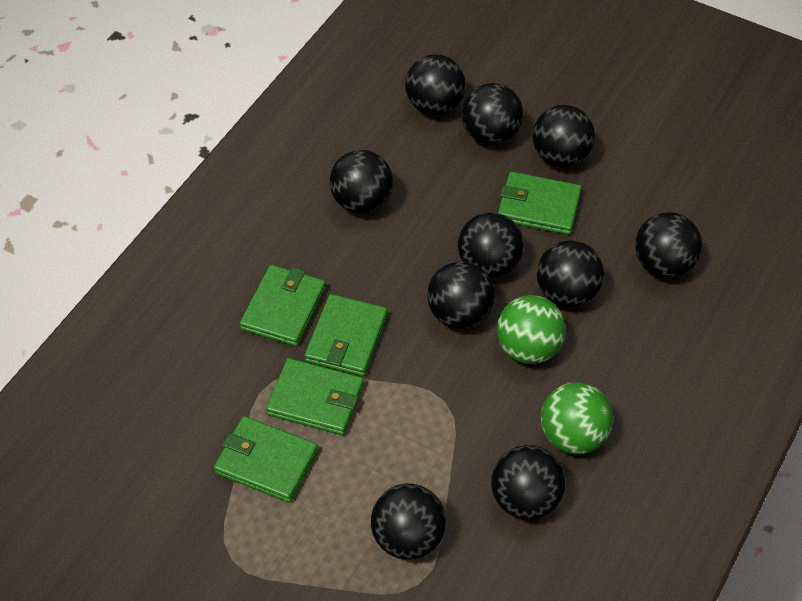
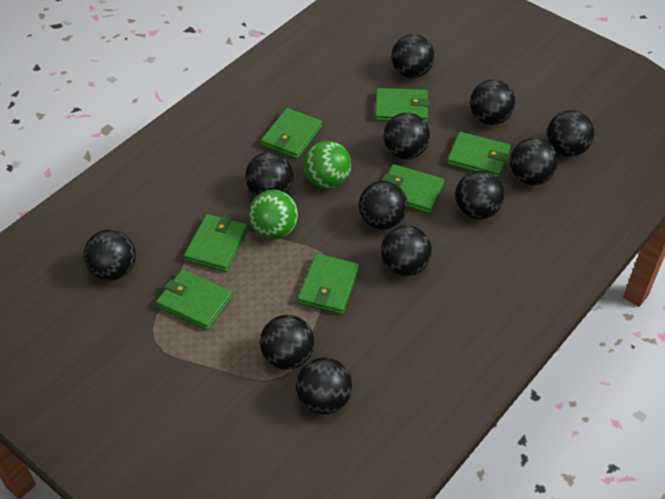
black ball: [330,150,393,214] [371,484,446,560] [405,54,466,116] [427,261,495,329] [458,212,524,278] [462,83,523,145] [491,445,566,520] [532,105,595,167] [537,240,604,307] [635,212,702,278] = 10 -> [83,229,136,280] [245,152,293,196] [260,315,315,370] [296,357,352,414] [359,181,408,230] [381,225,432,276] [383,113,430,159] [391,34,435,78] [455,171,504,220] [470,80,515,125] [510,138,558,185] [547,110,594,157] = 12
green wallet: [214,416,318,503] [240,265,326,346] [266,358,364,435] [304,294,388,376] [498,172,582,235] = 5 -> [156,269,233,330] [184,214,248,272] [261,108,322,159] [297,254,360,315] [375,88,429,123] [382,164,445,214] [447,132,511,178] = 7

